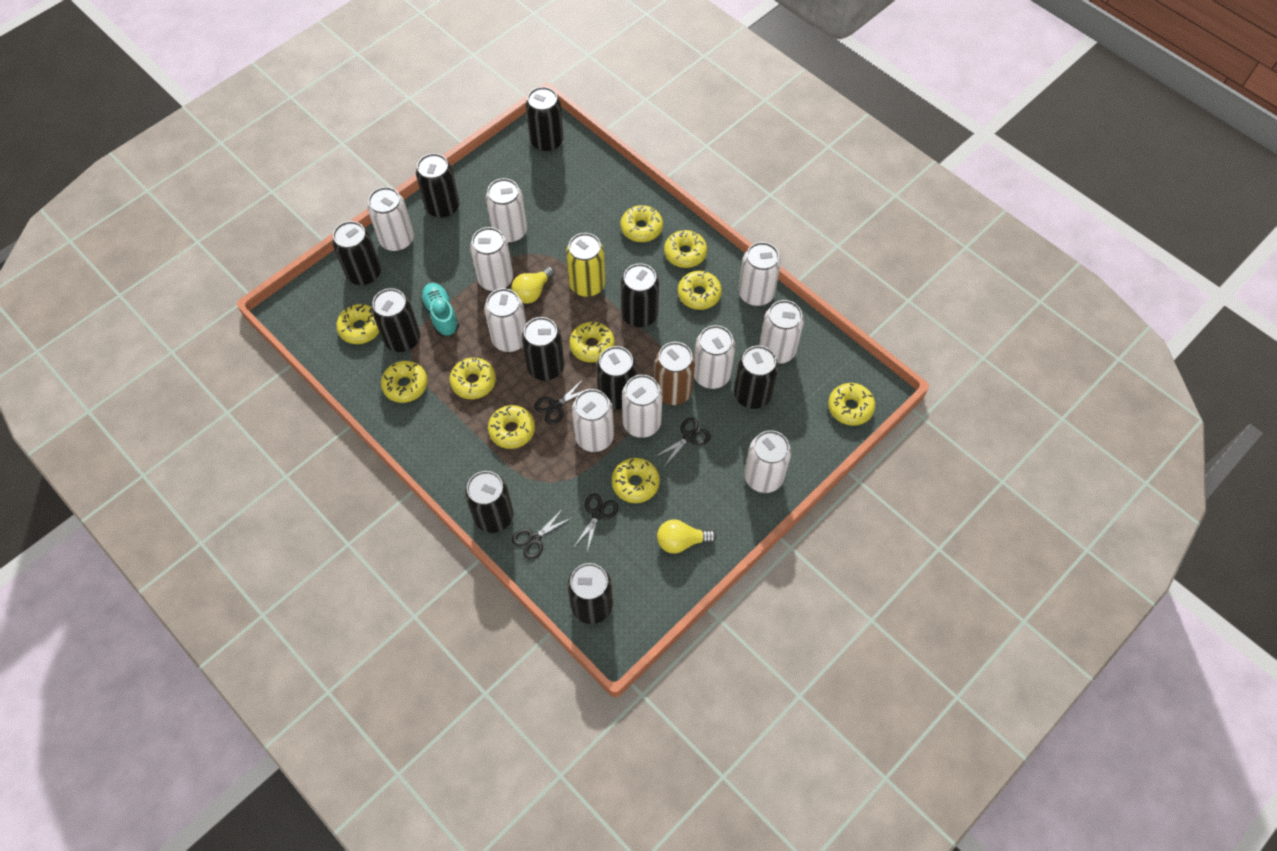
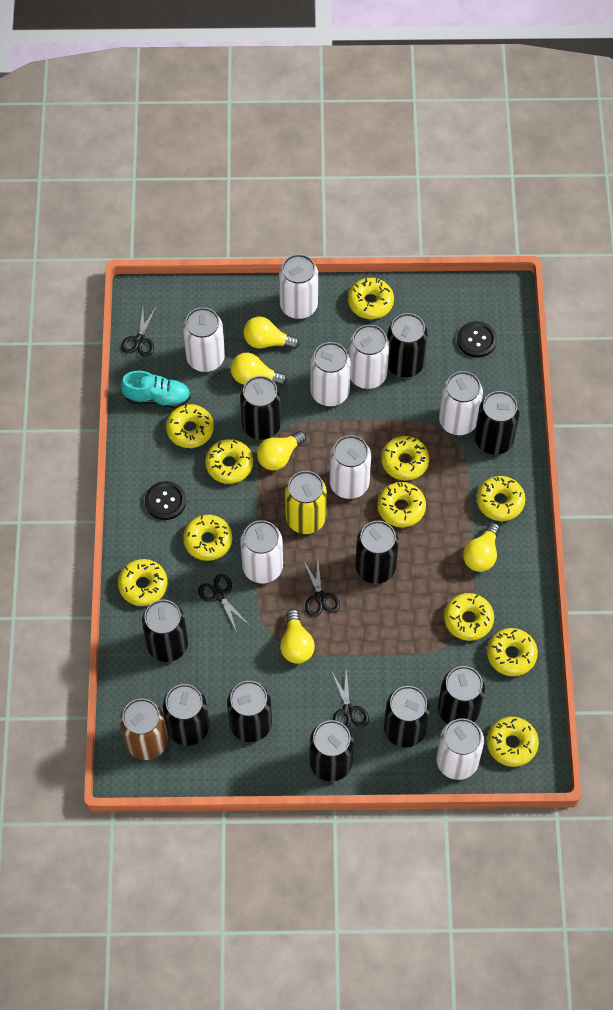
black button: none = 0 -> [145,481,186,520] [457,321,497,358] = 2
white can: [367,187,414,252] [470,227,513,291] [484,288,526,352] [486,178,527,243] [572,389,614,452] [622,375,663,438] [694,325,735,389] [739,242,781,306] [744,430,791,493] [759,300,804,364] = 10 -> [183,307,225,372] [240,520,283,583] [279,254,318,319] [310,342,351,406] [329,435,371,499] [349,325,389,389] [436,719,484,780] [439,371,483,435] = 8
yellow donut: [336,304,379,344] [381,361,428,403] [450,357,496,399] [488,405,535,449] [569,322,615,363] [612,458,660,503] [621,204,663,242] [664,230,707,268] [678,271,722,310] [828,383,875,426] = 10 -> [118,559,168,606] [166,404,214,448] [183,515,232,561] [205,439,253,484] [348,278,394,319] [377,482,426,527] [381,436,429,480] [444,593,494,641] [477,476,525,521] [487,628,538,676] [487,717,539,767] = 11
yellow light bulb: [511,266,555,304] [657,519,716,553] = 2 -> [231,353,287,386] [243,317,300,349] [257,431,306,470] [280,609,315,664] [463,523,500,572] = 5

